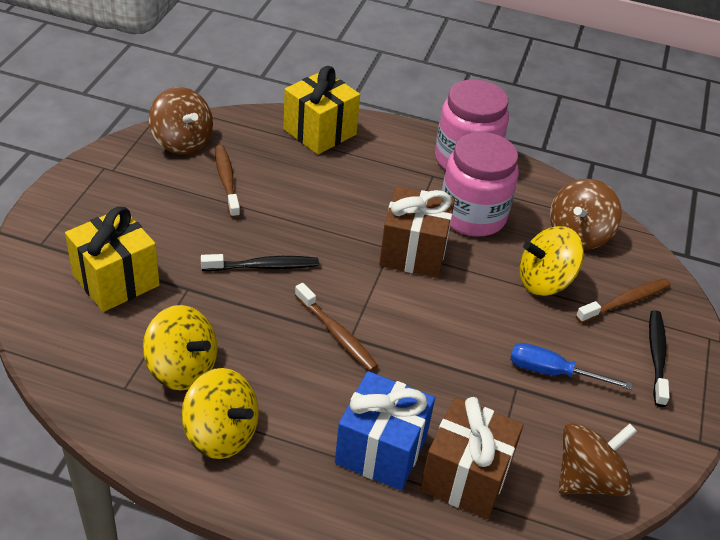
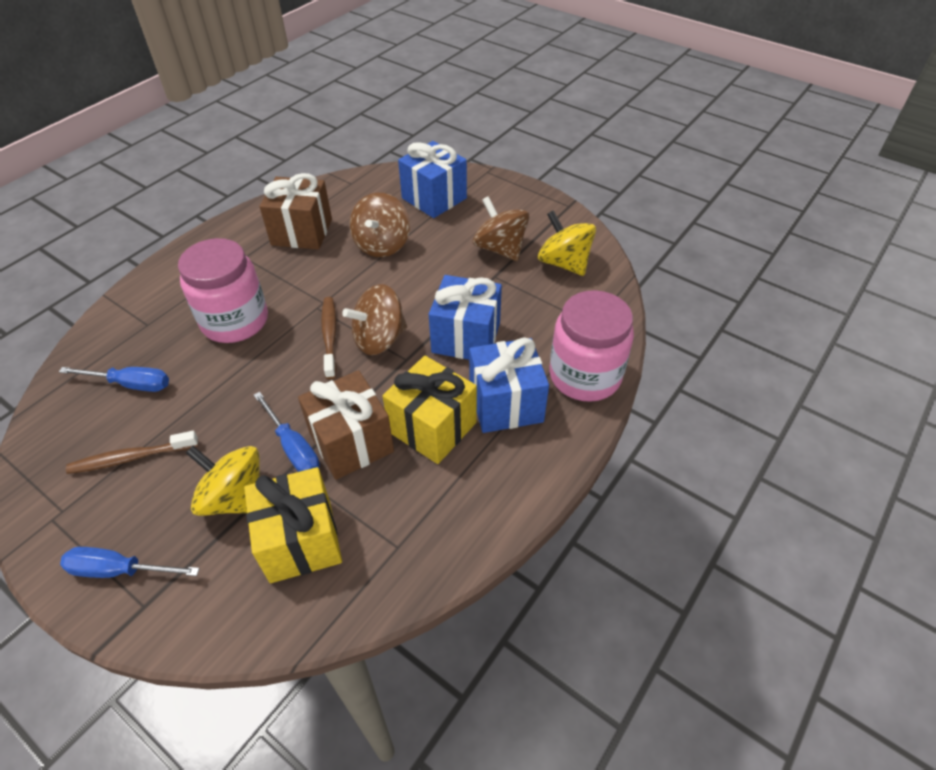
black toothbrush: [201,254,319,271] [649,310,670,407] = 2 -> none = 0
blue gift: [335,371,435,490] = 1 -> [398,141,467,218] [429,275,502,360] [469,337,549,433] = 3
blue screwdriver: [510,343,633,390] = 1 -> [59,367,169,392] [60,547,200,578] [254,392,320,472] = 3
brown toothbrush: [215,145,240,218] [295,283,378,372] [576,279,671,323] = 3 -> [66,431,199,474] [321,297,336,379] = 2
yellow spinning top: [143,305,217,391] [182,368,259,459] [519,226,584,296] = 3 -> [186,446,260,516] [538,210,596,276] = 2

